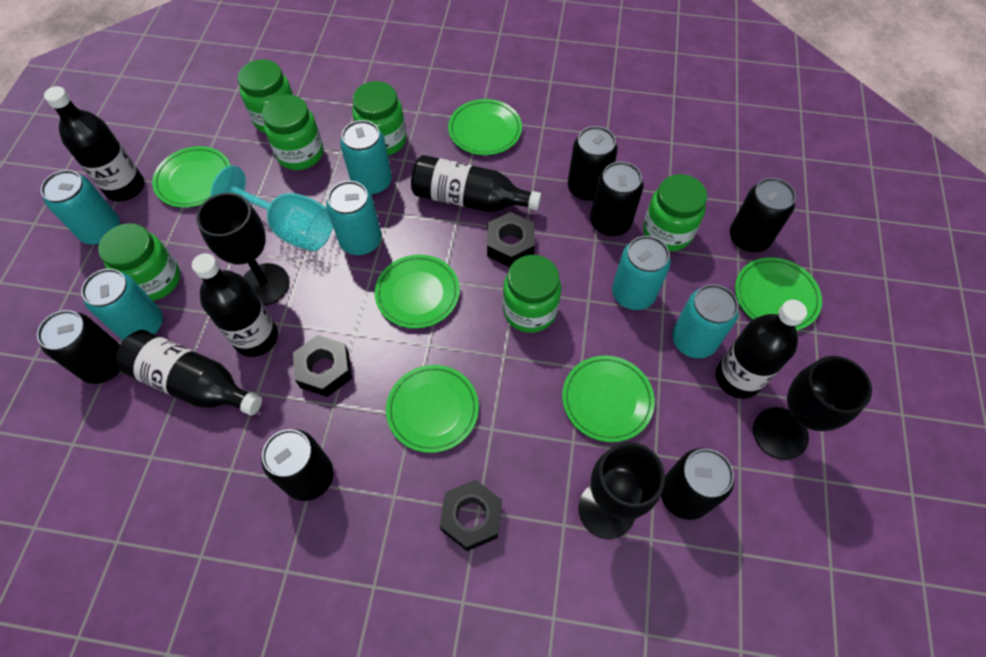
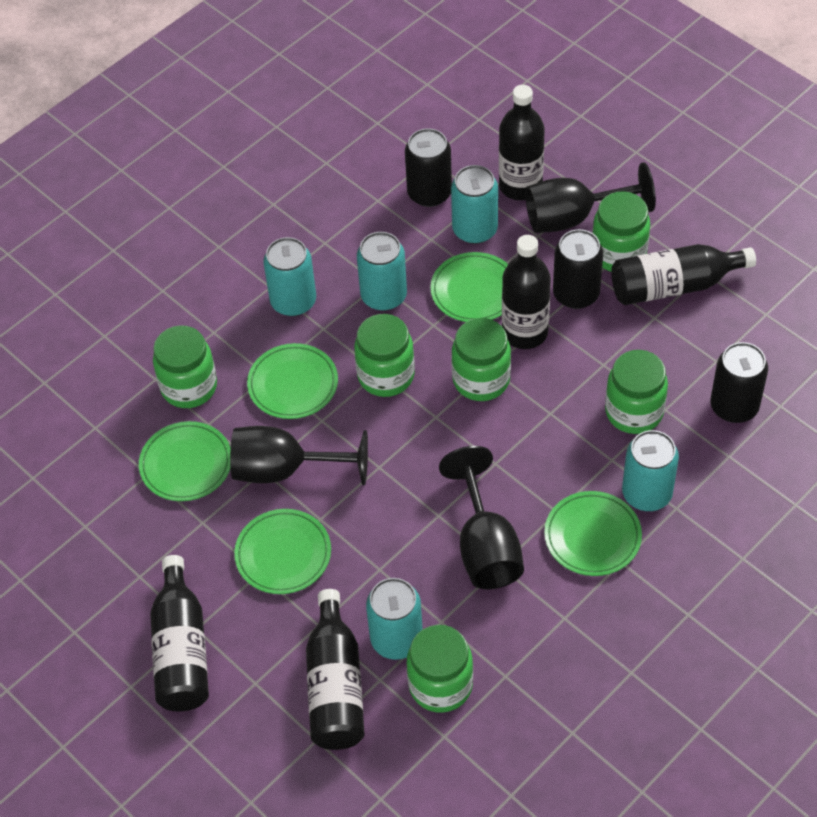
black can: [37,310,120,384] [262,429,334,501] [568,126,618,201] [590,161,643,236] [661,448,734,520] [730,178,796,252] = 6 -> [405,128,452,207] [553,229,603,309] [710,342,768,423] = 3
black nut: [293,335,352,397] [440,480,502,551] [487,212,535,267] = 3 -> none = 0
green plate: [152,146,231,208] [375,255,460,329] [386,365,479,453] [448,99,522,155] [562,356,655,442] [735,257,822,330] = 6 -> [139,421,231,501] [234,509,331,594] [247,343,338,419] [430,252,508,322] [544,491,642,576] = 5
turquoise can: [41,170,120,245] [81,269,163,340] [326,181,382,255] [340,120,392,195] [612,236,671,310] [672,284,739,358] = 6 -> [263,237,316,316] [357,232,407,311] [366,578,423,660] [451,165,498,244] [622,430,679,511] = 5
turquoise goblet: [211,165,333,251] = 1 -> none = 0

